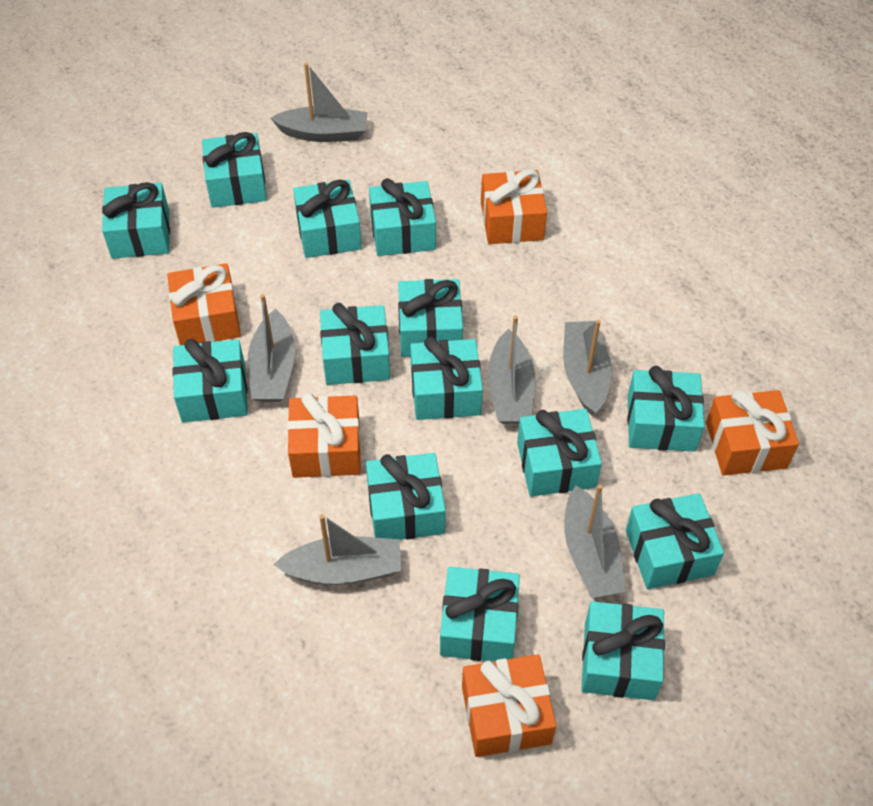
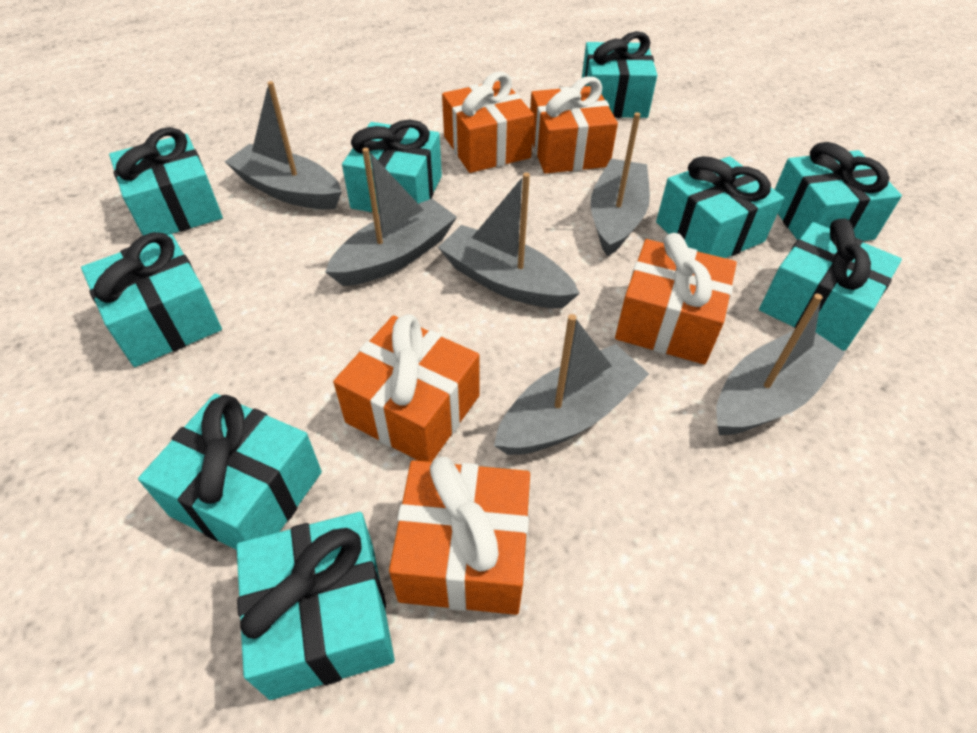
turquoise gift: [102,182,170,259] [172,338,248,423] [202,132,267,208] [293,179,362,258] [320,303,390,385] [366,453,446,540] [369,178,436,256] [398,279,463,357] [410,337,483,420] [440,567,520,662] [517,409,602,497] [582,601,665,700] [626,493,724,589] [627,366,705,452] = 14 -> [81,232,222,367] [109,127,223,235] [138,394,322,550] [237,512,395,700] [342,120,442,213] [582,31,657,118] [656,156,784,258] [759,219,902,351] [775,142,902,241] = 9

